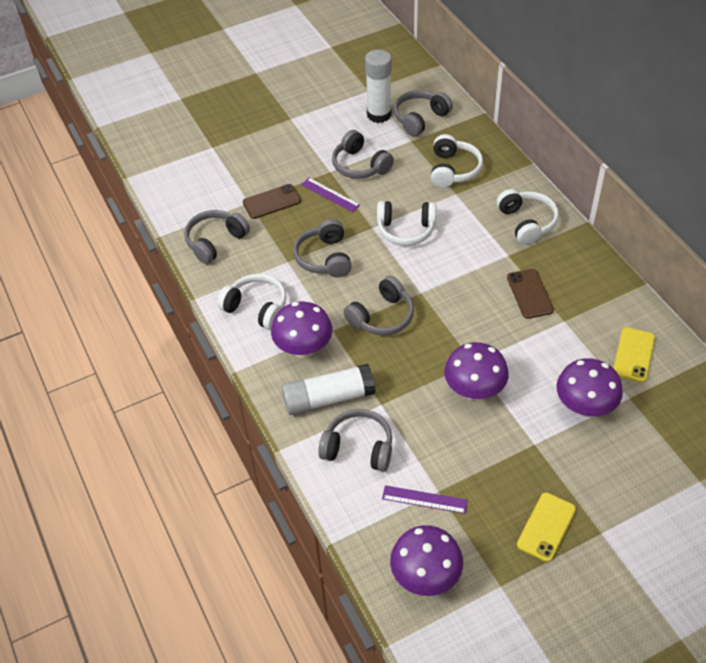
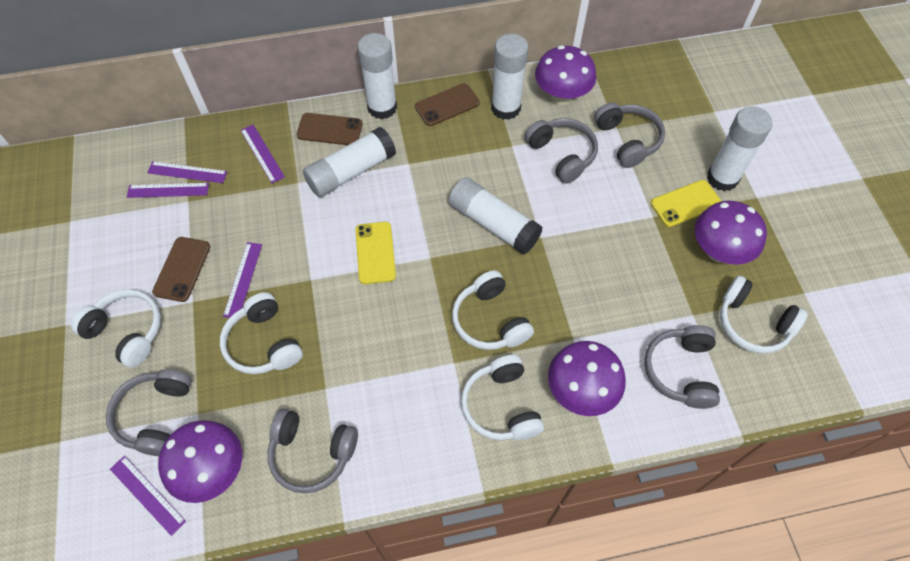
brown phone: [243,184,301,219] [507,269,554,319] = 2 -> [152,237,210,302] [297,113,363,145] [415,83,480,126] = 3
grey headphones: [184,210,250,264] [293,219,352,278] [318,409,392,472] [332,130,394,179] [344,276,414,336] [394,90,453,136] = 6 -> [106,369,192,456] [267,409,358,493] [525,118,598,184] [594,102,665,168] [644,325,720,409] = 5
purple ruler: [301,178,360,212] [382,485,468,514] = 2 -> [110,456,186,536] [127,183,209,198] [147,161,227,183] [223,242,262,318] [241,125,285,183] = 5
white glue stick: [281,364,376,415] [365,49,392,123] = 2 -> [303,127,396,197] [357,33,397,119] [449,177,543,255] [491,34,529,120] [707,106,772,191] = 5
white headphones: [217,274,287,330] [377,201,436,246] [431,134,483,188] [497,189,559,245] = 4 -> [71,289,161,368] [220,292,303,374] [452,270,534,350] [461,355,544,440] [720,275,808,354] = 5

